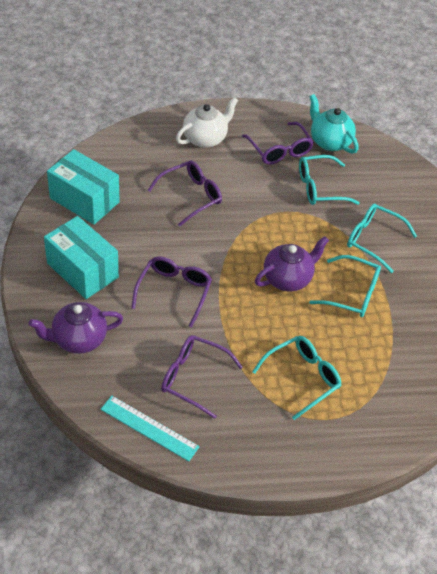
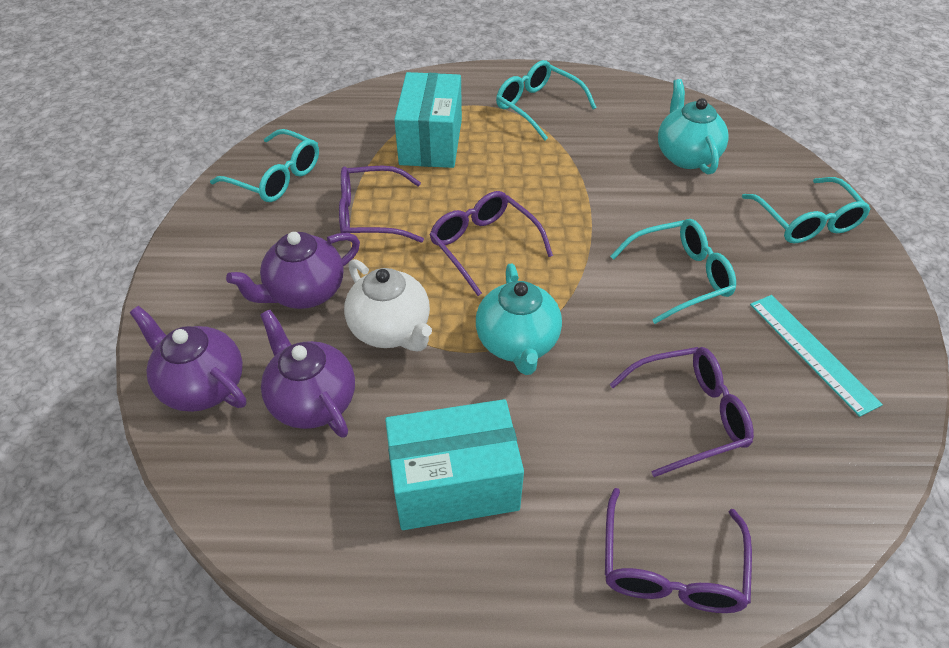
purple teapot: [29,302,123,354] [255,236,329,292] = 2 -> [130,306,246,412] [226,232,360,309] [260,310,355,438] = 3
turquoise teapot: [309,94,359,154] = 1 -> [476,264,562,375] [658,79,729,174] = 2

